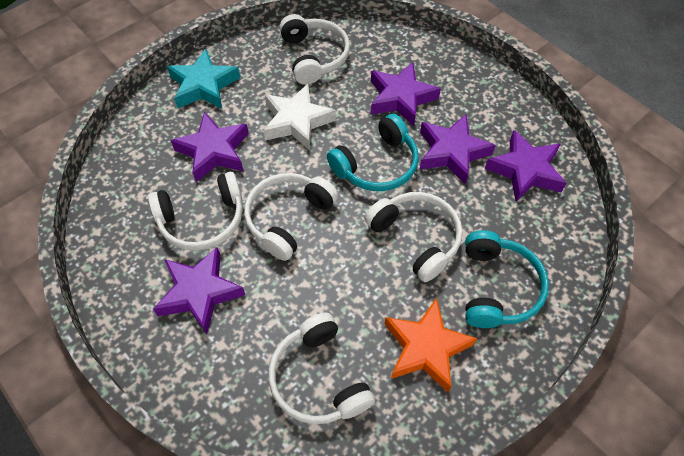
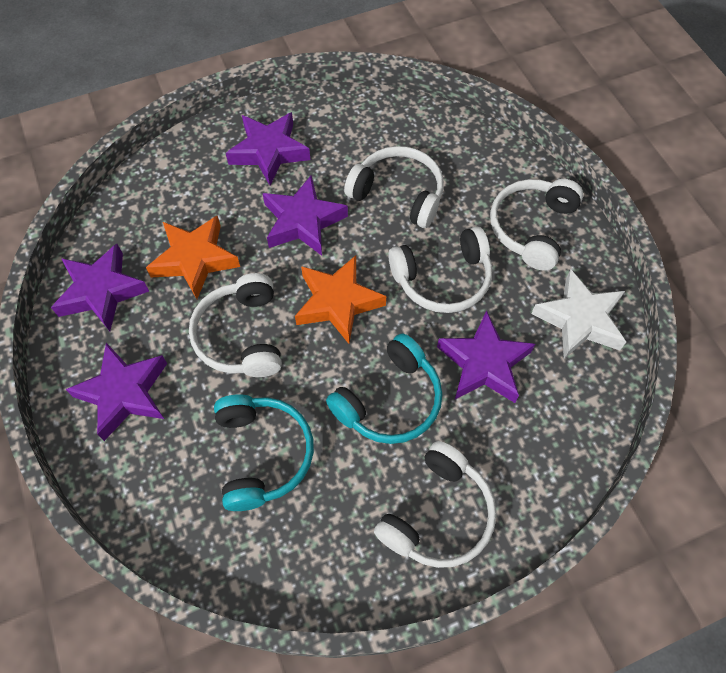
orange star: [385,298,477,392] = 1 -> [146,216,240,299] [295,255,386,344] = 2
turquoise star: [167,49,240,109] = 1 -> none = 0

